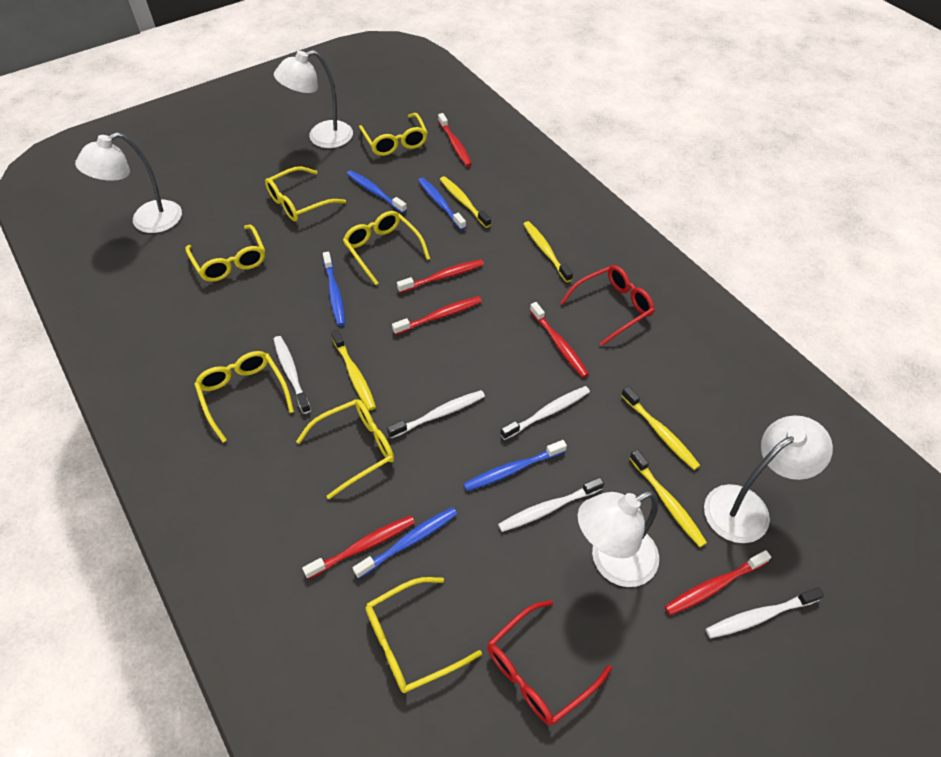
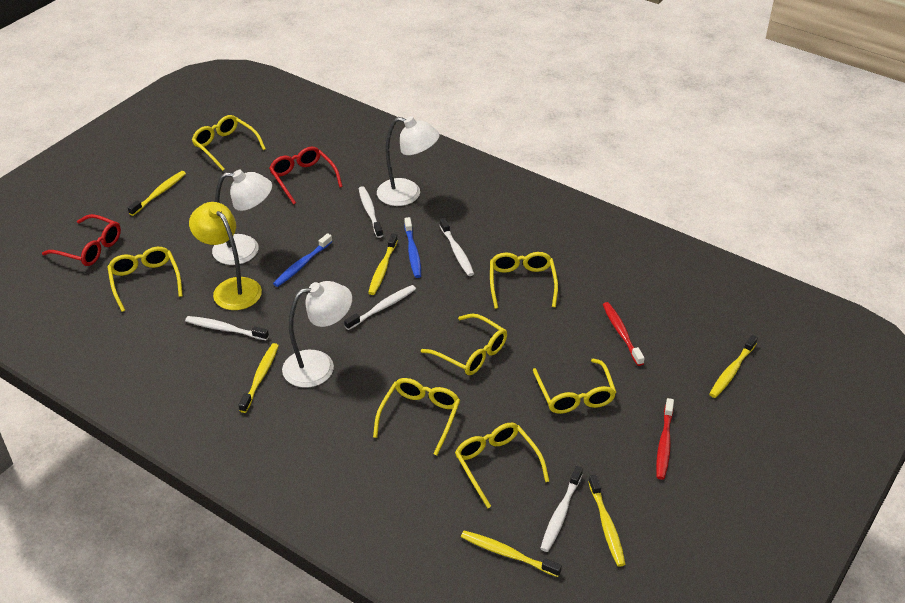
blue toothbrush: [323,252,345,326] [347,170,407,213] [353,507,457,579] [418,178,466,230] [464,440,567,491] = 5 -> [273,233,333,287] [404,217,421,278] = 2
red toothbrush: [302,515,415,579] [392,296,482,335] [397,259,484,293] [438,113,472,167] [530,302,589,378] [664,550,771,615] = 6 -> [603,302,645,366] [656,398,674,480] = 2
white lamp: [75,132,182,233] [274,50,353,148] [578,491,659,587] [704,416,833,543] = 4 -> [212,170,272,265] [282,281,352,388] [377,116,440,206] = 3
yellow lamp: none = 0 -> [189,202,262,310] = 1
yellow toothbrush: [331,329,376,411] [440,176,491,228] [523,221,573,282] [621,386,700,470] [630,449,707,547] = 5 -> [128,171,186,216] [239,343,279,413] [368,233,398,295] [461,531,562,577] [588,475,626,567] [709,335,758,398] = 6

